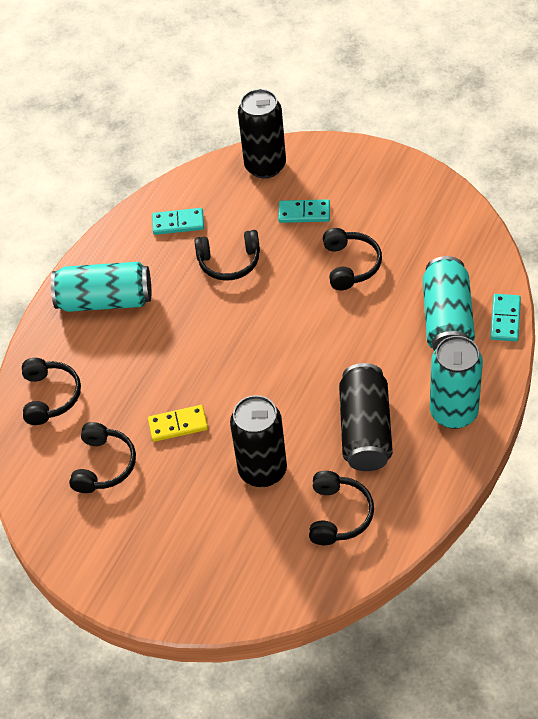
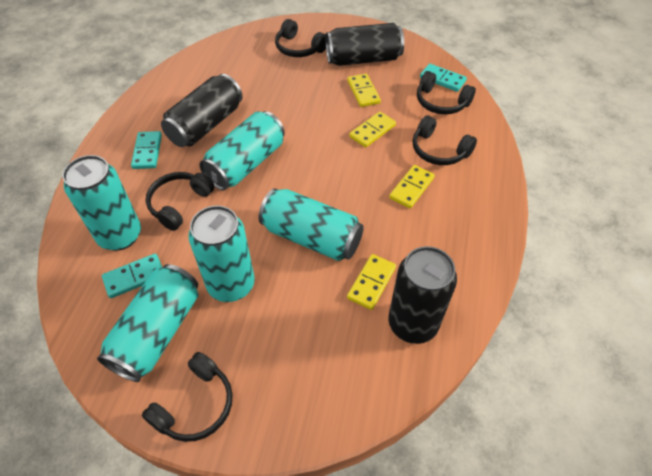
turquoise can: [51,262,151,312] [423,256,475,351] [430,336,483,429] = 3 -> [62,155,141,251] [97,264,198,382] [188,206,255,302] [199,111,285,190] [259,188,364,261] = 5
yellow domino: [148,405,208,442] = 1 -> [347,74,381,107] [347,254,396,310] [349,112,396,148] [389,165,435,209] = 4

